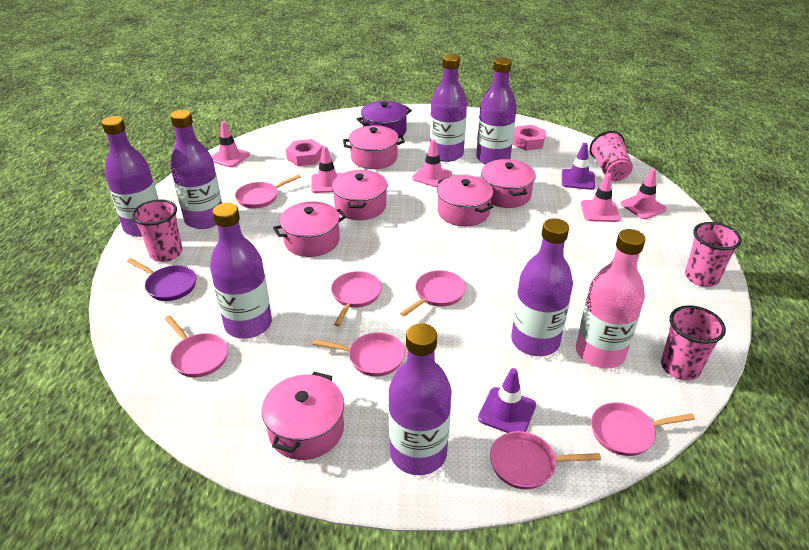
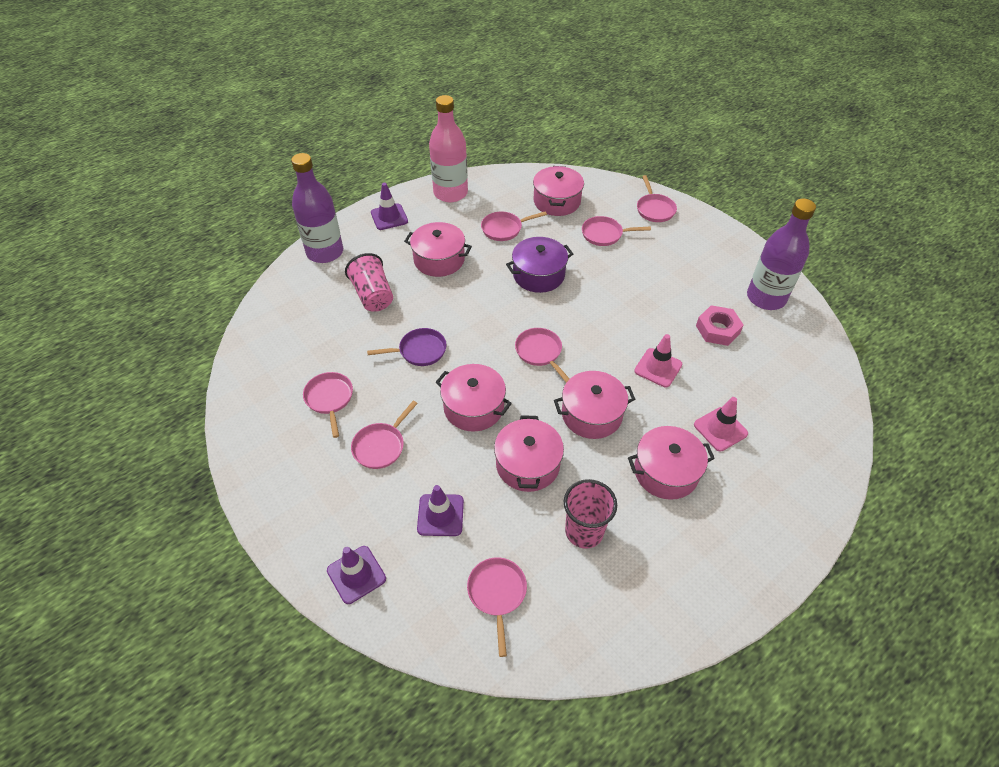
pink cup: [132,199,182,262] [590,131,633,181] [661,305,726,381] [685,222,742,287] = 4 -> [345,253,393,312] [564,479,617,549] = 2
pink nut: [286,139,323,166] [512,125,546,151] = 2 -> [696,305,744,346] = 1
pink traffic cone: [211,121,250,167] [311,146,342,193] [412,139,452,187] [581,173,620,222] [620,168,667,219] = 5 -> [634,334,682,387] [694,397,748,451] = 2
purple bottle: [102,116,158,237] [170,110,222,229] [210,203,272,338] [388,323,452,475] [430,54,467,162] [476,58,517,164] [511,218,573,356] = 7 -> [291,153,343,263] [747,199,816,310] = 2
purple traffic cone: [478,368,536,433] [562,143,595,190] = 2 -> [327,546,386,604] [371,183,408,230] [417,485,464,536] = 3

